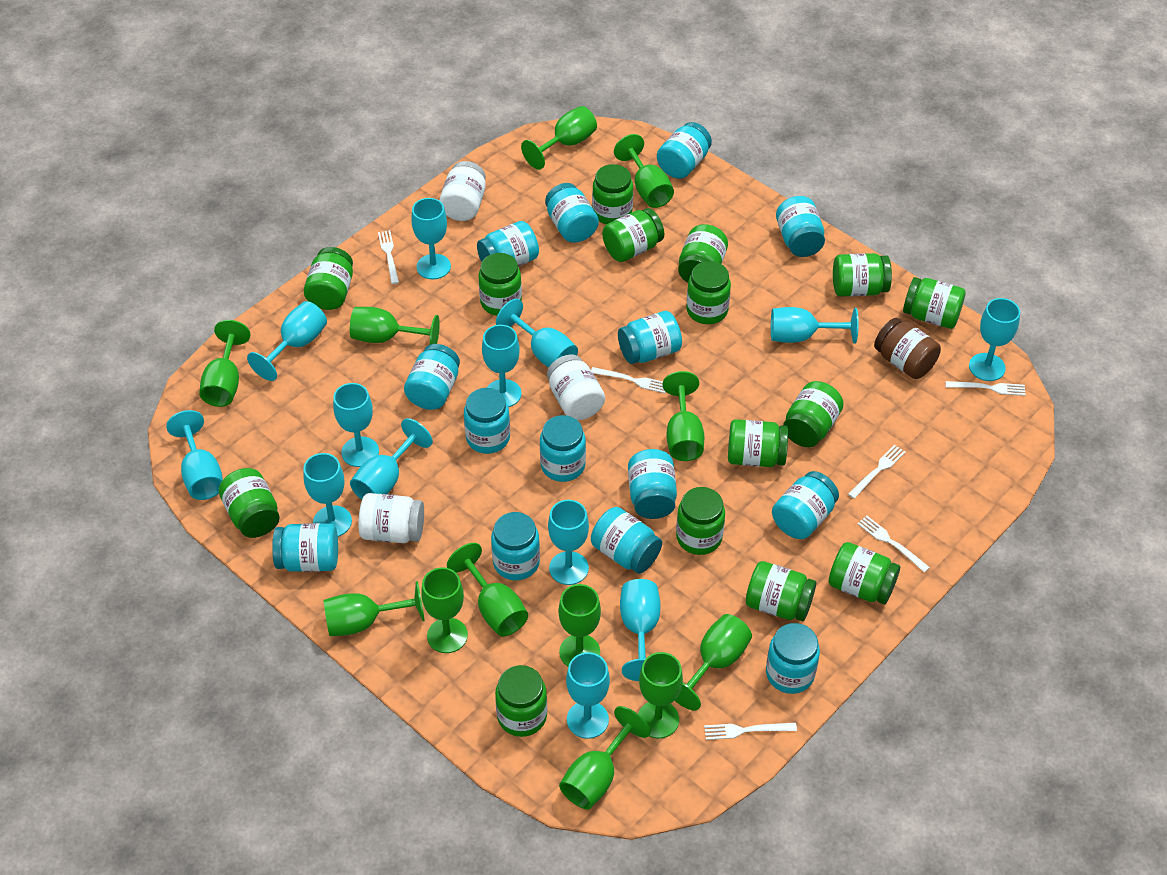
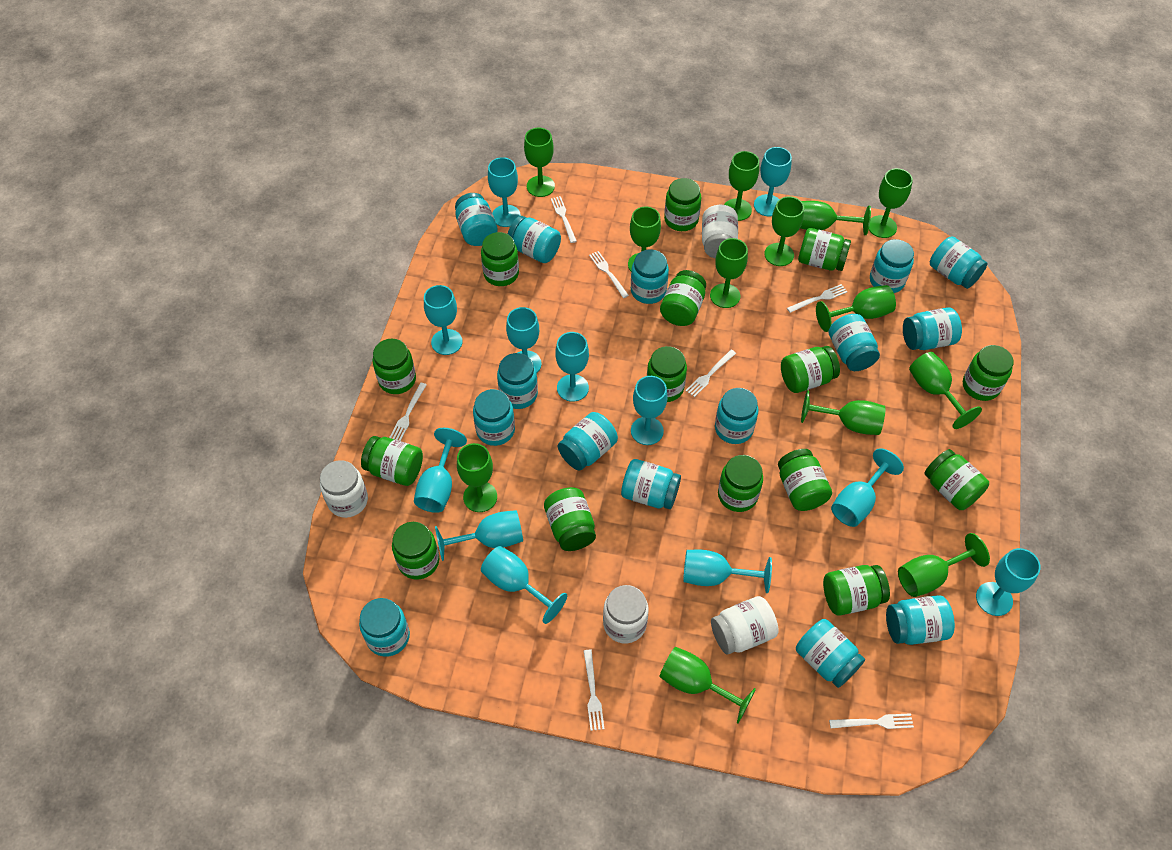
brown jar: [874,318,941,379] = 1 -> none = 0
green goblet: [199,320,251,407] [323,581,425,636] [350,307,440,344] [421,567,468,653] [447,543,528,636] [521,106,597,170] [558,584,601,667] [559,706,651,810] [614,134,674,208] [638,652,683,738] [663,371,704,461] [675,614,752,711] = 12 -> [457,443,497,512] [524,128,555,197] [628,206,661,271] [659,647,756,723] [710,238,748,308] [724,151,759,221] [764,196,804,266] [800,201,871,235] [801,390,885,435] [816,285,896,332] [869,168,913,238] [898,533,990,597] [909,352,982,429] = 13
turquoise goblet: [166,410,223,500] [247,301,327,381] [303,453,352,537] [333,383,379,467] [350,418,433,500] [411,198,451,279] [482,325,522,407] [496,299,578,368] [548,500,589,585] [566,652,610,739] [620,579,661,681] [771,307,859,344] [969,298,1020,381] = 13 -> [414,428,467,513] [424,285,463,355] [435,510,523,561] [481,546,567,624] [488,157,521,227] [506,307,541,372] [555,332,589,402] [631,376,668,445] [683,550,772,593] [754,147,792,216] [831,448,904,527] [976,548,1041,616] = 12
turquoise jar: [272,523,338,572] [404,344,460,410] [464,388,510,454] [477,221,539,266] [491,512,540,580] [540,415,586,482] [545,183,599,243] [591,507,662,574] [618,311,682,364] [628,449,677,519] [657,122,712,179] [766,623,820,694] [772,471,839,539] [776,196,825,257] = 14 -> [359,598,410,657] [455,193,498,246] [473,389,515,446] [497,353,538,409] [508,216,561,263] [558,412,618,471] [621,459,681,509] [631,249,669,304] [715,388,758,444] [796,619,865,688] [828,314,880,371] [870,239,914,293] [886,595,955,645] [903,307,962,350] [930,236,987,289] = 15
white fork: [378,230,399,284] [591,367,666,393] [704,723,797,740] [848,445,906,499] [857,516,930,572] [945,381,1025,396] = 6 -> [389,383,427,441] [551,196,577,243] [584,650,604,731] [589,251,629,298] [685,350,736,397] [787,284,847,313] [829,713,914,729] = 7
white jar: [358,493,424,543] [439,161,486,221] [547,354,605,420] = 3 -> [320,460,368,518] [603,585,648,643] [702,205,738,258] [711,596,779,655] = 4

